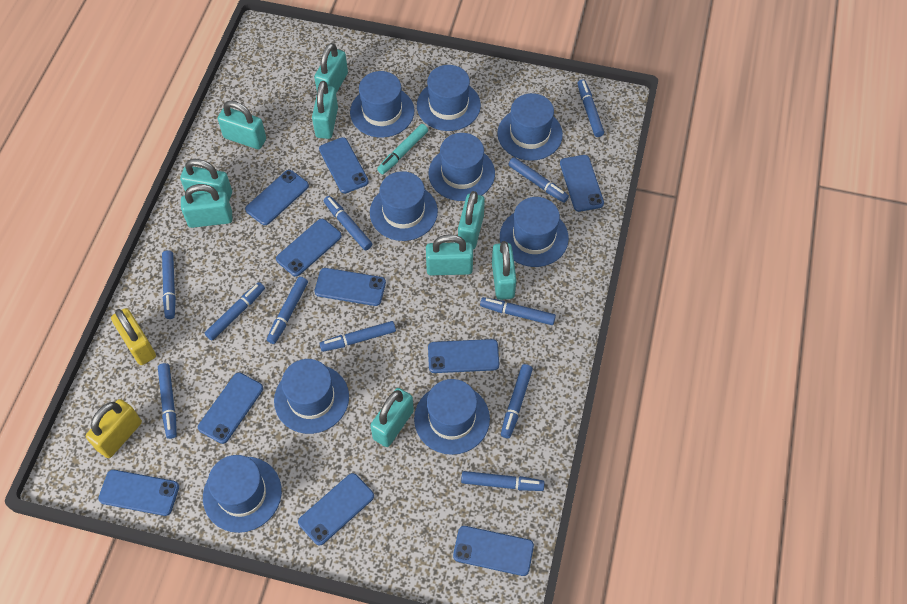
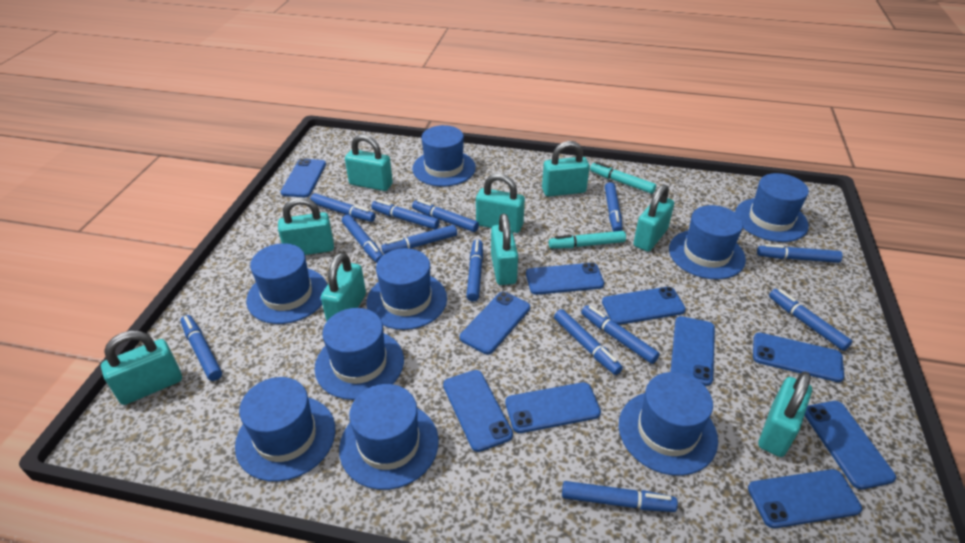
blue marker: [158,363,177,439] [162,250,176,319] [205,282,265,341] [267,277,308,344] [319,321,396,352] [324,196,372,250] [461,471,545,491] [480,297,556,325] [501,364,533,438] [508,157,569,203] [578,79,604,137] = 11 -> [180,315,222,381] [310,193,375,222] [342,214,383,263] [371,200,440,230] [381,225,457,254] [412,199,479,232] [466,239,483,302] [554,309,623,375] [562,481,678,512] [581,305,660,364] [605,182,622,232] [757,244,843,263] [769,289,852,351] = 13
turquoise marker: [377,124,428,174] = 1 -> [549,231,626,249] [590,162,656,194] = 2
yellow padlock: [86,399,142,458] [111,308,156,365] = 2 -> none = 0

